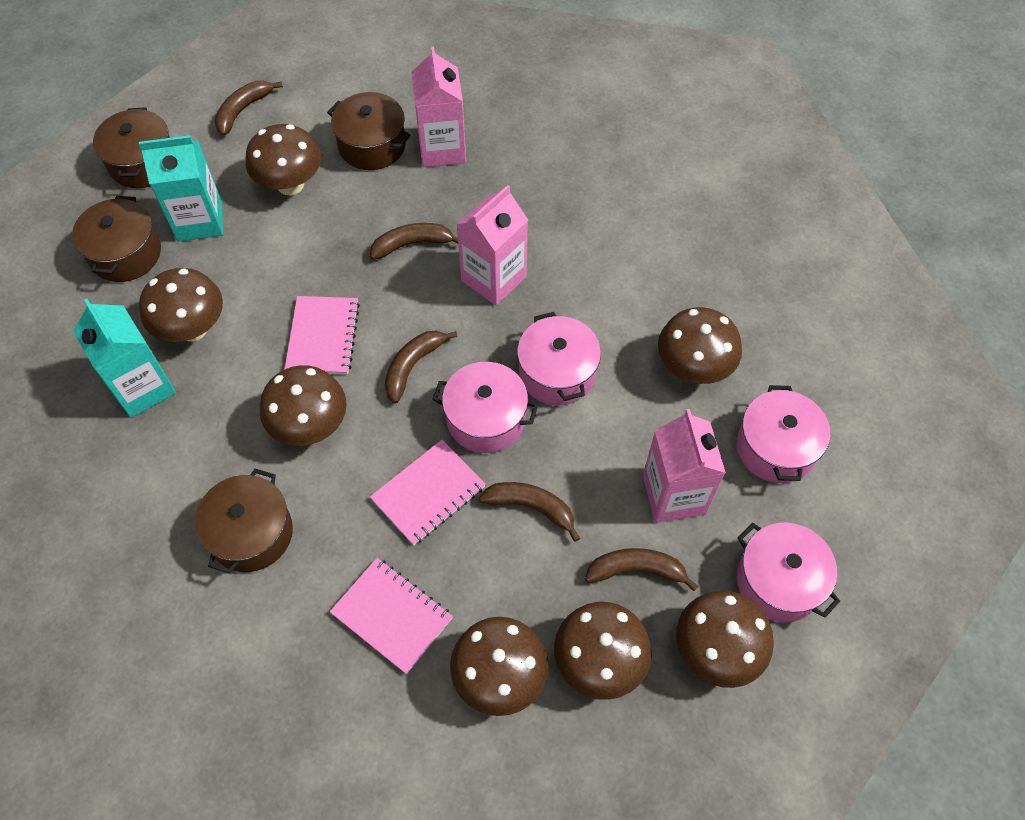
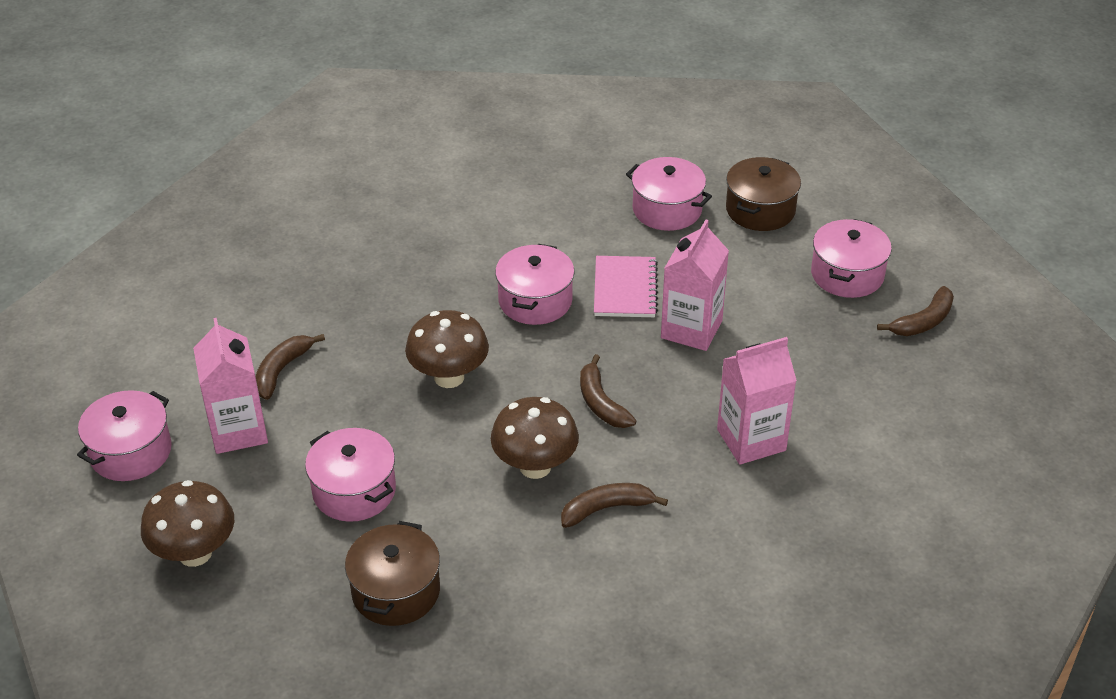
brown banana: [215,81,283,136] [370,223,458,260] [385,331,458,403] [479,482,580,542] [585,548,698,591] = 5 -> [256,334,325,400] [561,483,668,528] [580,354,636,428] [877,286,954,336] = 4
brown mushroom: [139,268,223,342] [246,124,321,195] [260,365,347,446] [450,617,549,716] [554,602,652,700] [658,307,742,384] [676,591,774,688] = 7 -> [141,480,234,567] [405,310,489,388] [491,397,579,479] = 3
brown pot: [72,196,161,282] [93,107,170,188] [195,469,293,574] [327,92,410,170] = 4 -> [345,521,440,626] [726,157,801,231] = 2
pink notebook: [284,296,360,375] [330,558,453,674] [370,440,486,546] = 3 -> [594,256,658,317] = 1
pink pot: [433,362,538,453] [517,312,601,405] [737,385,830,483] [737,523,840,623] = 4 -> [77,390,172,481] [305,428,396,522] [495,244,574,325] [626,157,712,231] [811,219,892,298] = 5
turquoise carton: [73,299,176,418] [139,135,223,242] = 2 -> none = 0

